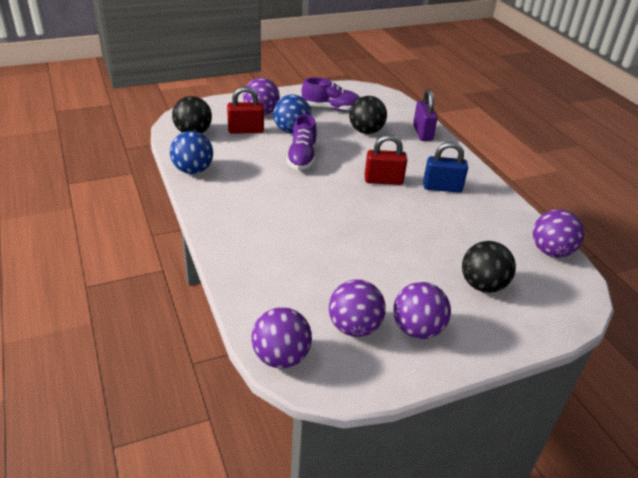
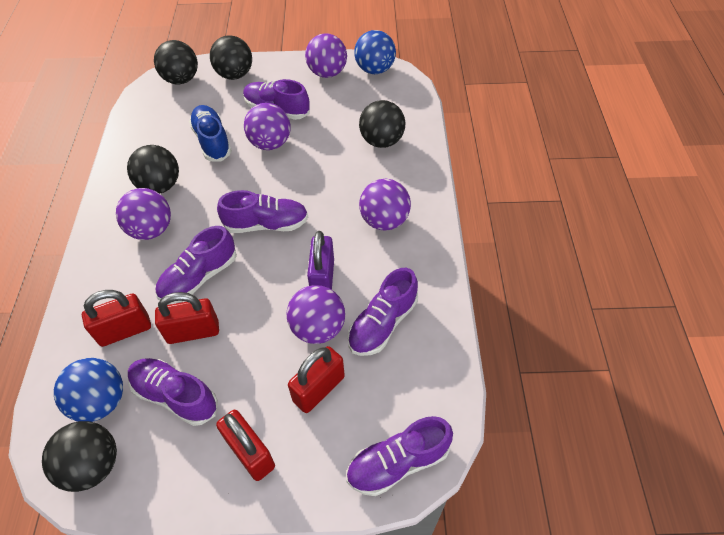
black ball: [172,96,212,134] [349,96,387,134] [462,241,516,293] = 3 -> [42,421,117,492] [127,145,179,194] [154,40,198,84] [210,35,252,80] [359,100,405,148] = 5
blue padlock: [423,142,468,193] = 1 -> none = 0
blue shoe: none = 0 -> [189,105,232,162] = 1
purple shoe: [286,114,317,170] [302,77,360,111] = 2 -> [128,358,218,426] [155,226,237,303] [217,190,308,233] [243,79,310,120] [346,416,453,496] [348,268,418,356] = 6
red padlock: [227,86,264,134] [365,135,407,185] = 2 -> [82,290,151,347] [155,292,219,344] [216,410,275,481] [288,346,345,413] = 4

